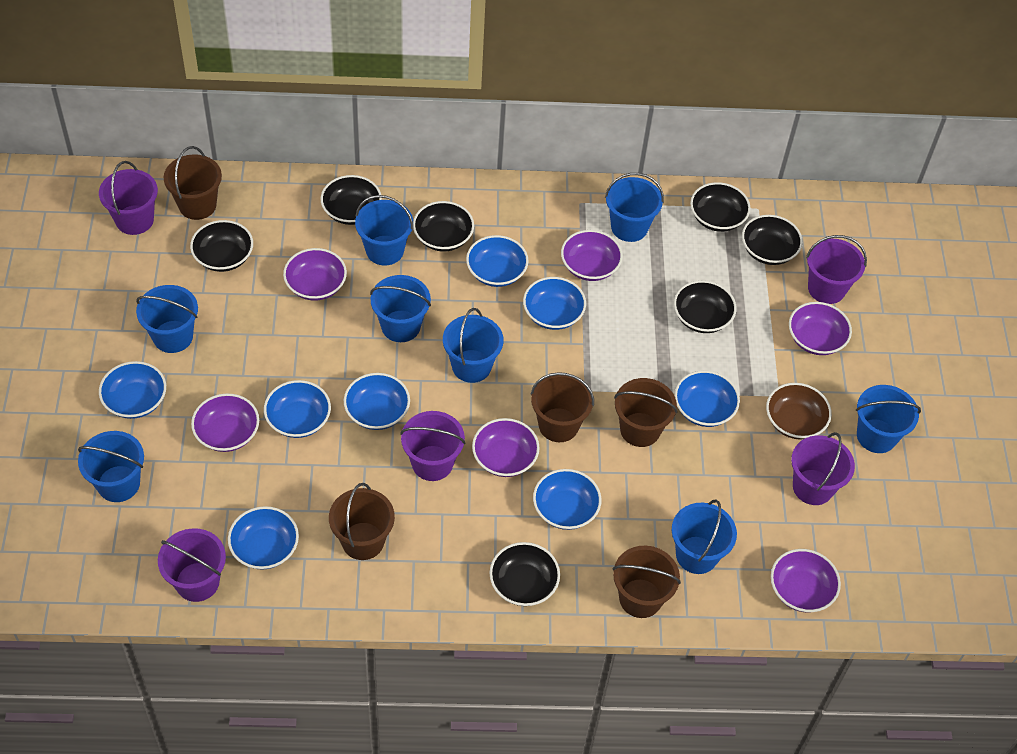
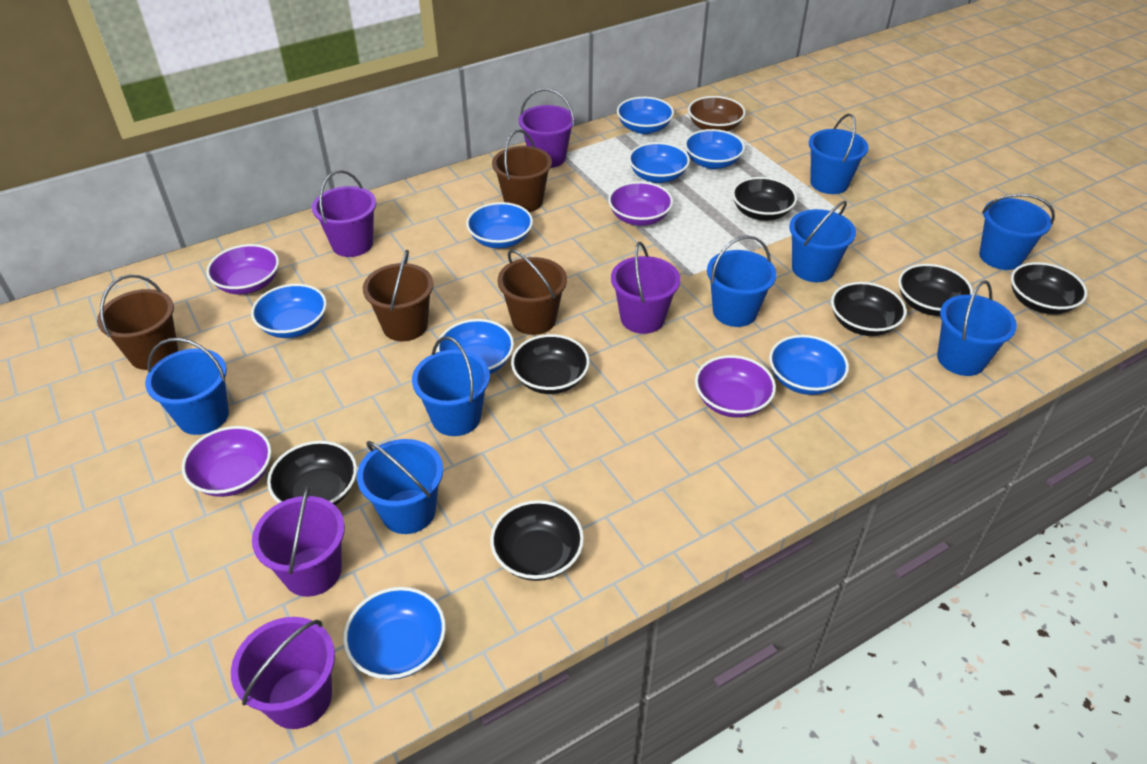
brown bucket: [164,146,222,220] [329,483,395,560] [530,372,594,442] [612,546,681,618] [614,378,677,447] = 5 -> [97,274,178,370] [363,250,434,341] [492,129,552,212] [498,249,567,335] = 4
purple bowl: [191,393,259,452] [283,248,347,301] [472,418,540,477] [561,230,623,281] [771,549,841,612] [789,302,852,355] = 6 -> [182,426,271,497] [206,244,279,294] [608,181,673,226] [695,355,776,418] = 4

